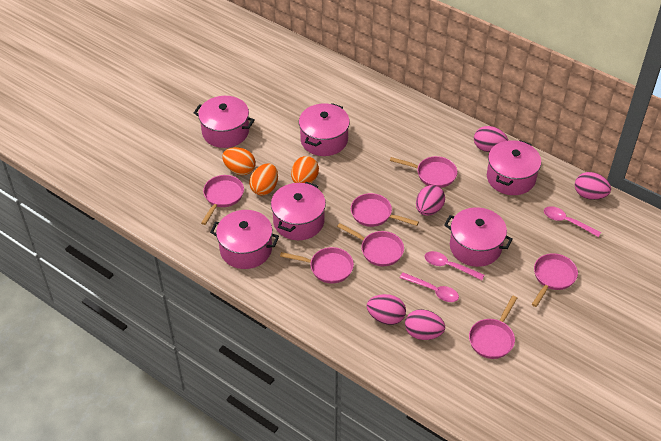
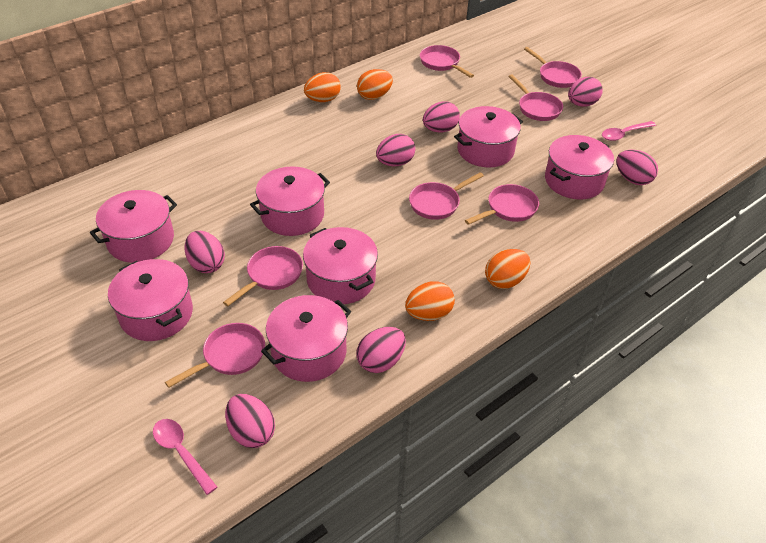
orange egg: [222,147,256,175] [249,163,278,195] [291,156,319,183] = 3 -> [304,72,341,102] [357,69,393,100] [405,281,455,321] [485,249,531,289] = 4
pink egg: [367,294,406,325] [405,309,445,340] [416,185,445,216] [474,126,508,152] [575,172,611,200] = 5 -> [184,231,225,273] [225,394,275,448] [356,327,406,373] [376,134,415,166] [423,101,460,133] [568,77,603,107] [616,150,658,185] = 7
pink pot: [194,96,254,148] [210,210,279,269] [271,182,326,240] [299,103,350,156] [444,207,513,267] [487,140,541,195] = 6 -> [90,190,177,263] [108,259,193,341] [250,166,330,236] [261,295,351,382] [303,227,378,304] [454,106,523,167] [545,135,614,200] = 7
pink spoon: [400,273,459,302] [424,251,484,280] [544,206,601,237] = 3 -> [153,419,217,495] [602,121,656,141] = 2

